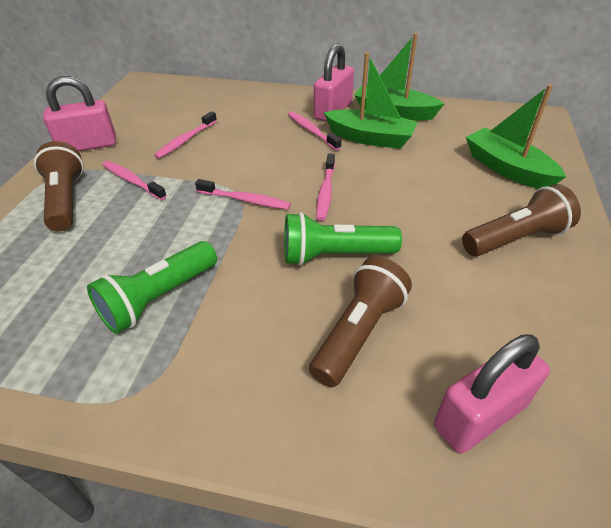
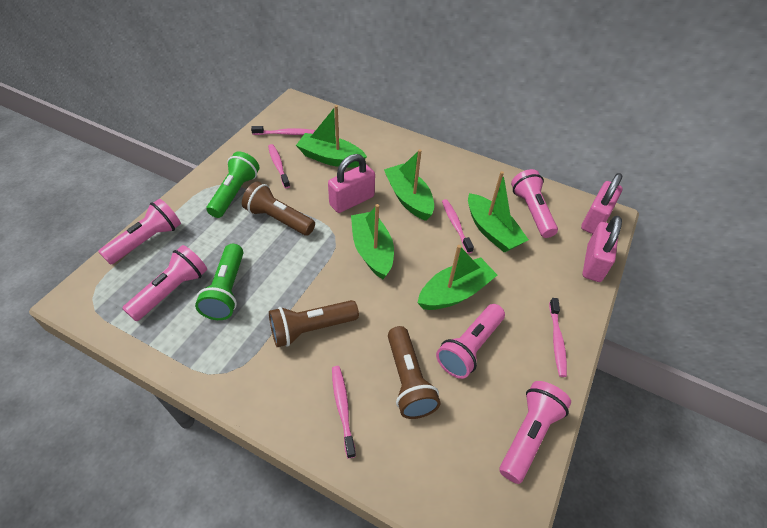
green boat: [323,52,418,149] [354,33,444,121] [466,84,566,189] = 3 -> [296,105,367,168] [351,204,394,279] [384,149,434,221] [418,245,497,310] [468,171,529,253] = 5
pink flashlight: none = 0 -> [98,199,181,265] [122,245,207,321] [436,304,505,379] [500,381,571,484] [511,169,558,238] = 5

